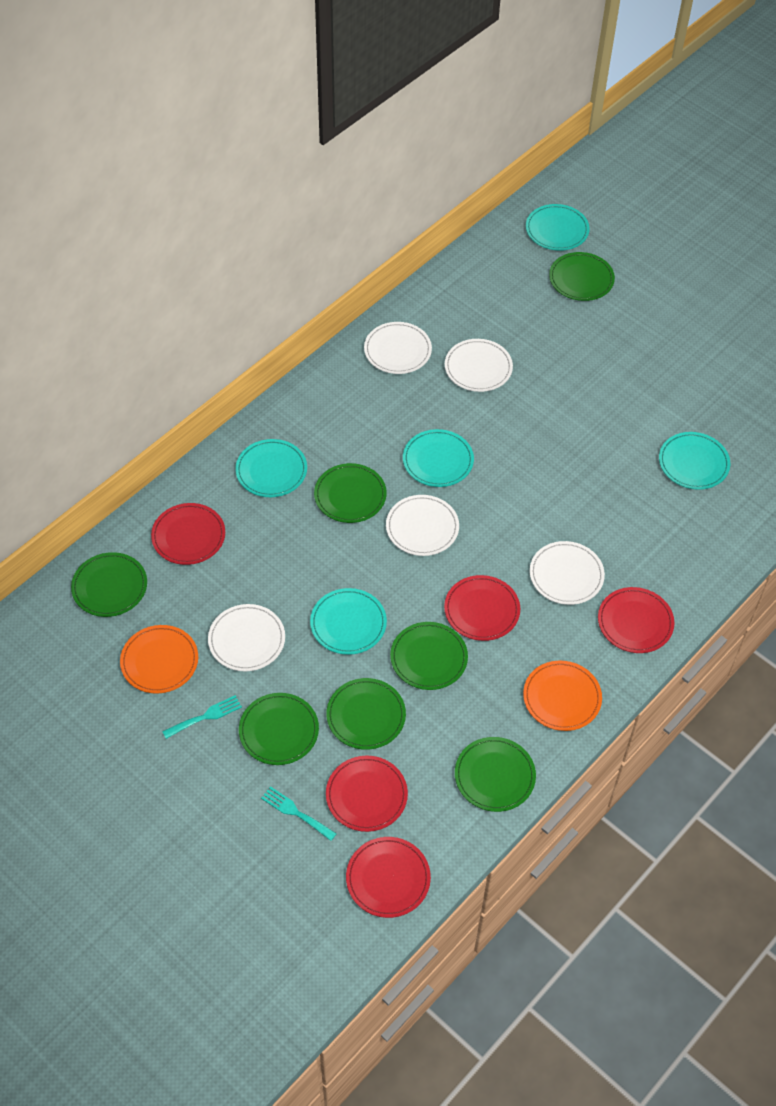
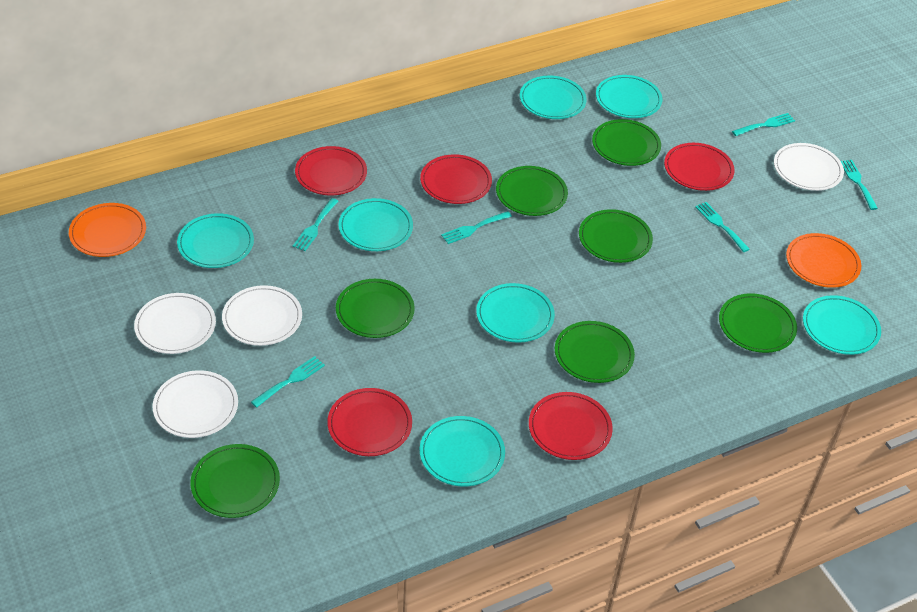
turquoise fork: [162,695,242,739] [261,786,337,841] = 2 -> [251,356,325,408] [293,198,338,251] [441,211,512,244] [695,202,750,252] [732,113,795,136] [841,160,878,210] = 6
turquoise plate: [235,439,307,497] [310,588,387,655] [403,429,474,487] [526,204,590,251] [659,432,730,490] = 5 -> [177,213,254,268] [339,198,413,251] [420,416,505,486] [476,283,555,343] [520,76,587,119] [596,75,662,118] [803,295,881,355] = 7
white plate: [208,604,285,671] [364,322,432,374] [386,495,459,556] [445,339,513,392] [530,541,605,605] = 5 -> [134,293,216,354] [153,370,238,438] [222,285,302,346] [774,143,844,191] = 4

